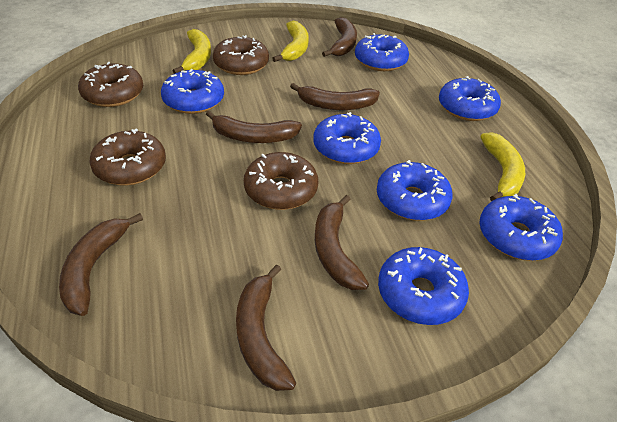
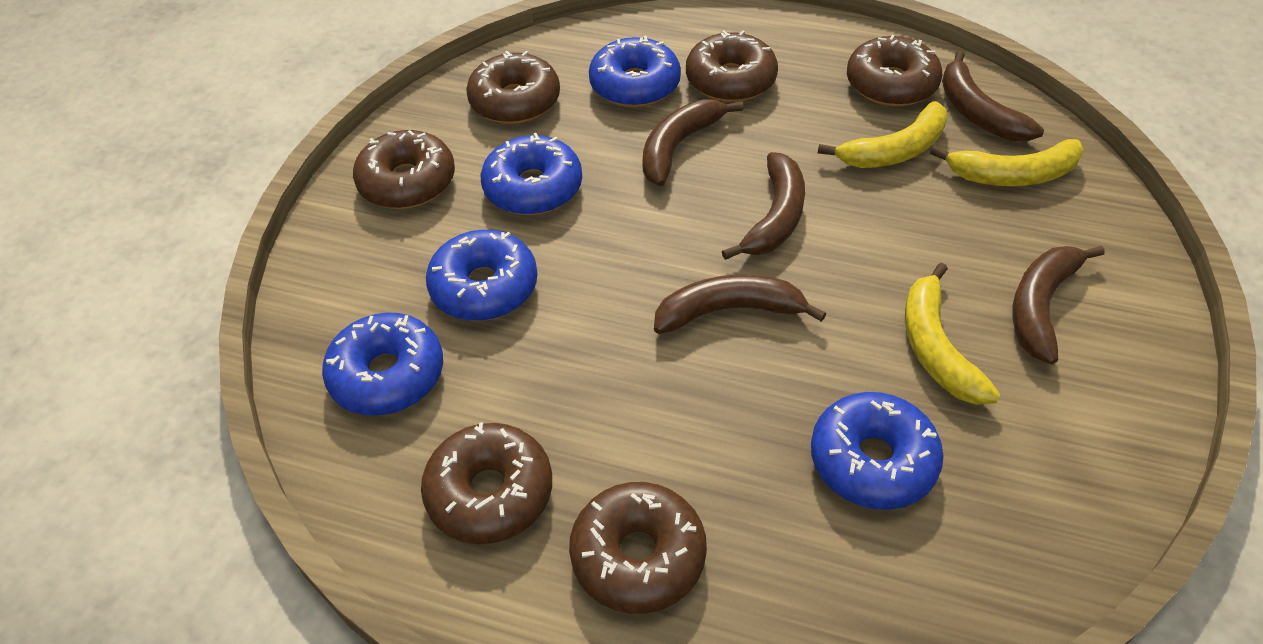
blue donut: [161,69,224,114] [313,112,381,164] [355,33,409,71] [377,160,452,221] [378,247,469,325] [439,76,501,121] [479,194,563,261] = 7 -> [322,313,443,416] [426,230,538,321] [481,133,582,215] [589,36,681,107] [811,392,944,510] = 5
brown banana: [59,213,143,316] [206,110,302,143] [236,264,296,391] [290,83,380,110] [315,195,369,290] [322,17,357,57] = 6 -> [643,100,744,186] [654,274,826,334] [722,152,805,260] [942,50,1044,141] [1013,245,1105,364] = 5
brown donut: [78,62,143,107] [89,129,166,186] [213,35,269,75] [244,152,318,210] = 4 -> [353,130,455,209] [421,422,552,544] [466,51,560,124] [569,482,707,614] [686,30,778,102] [847,35,942,107] = 6

